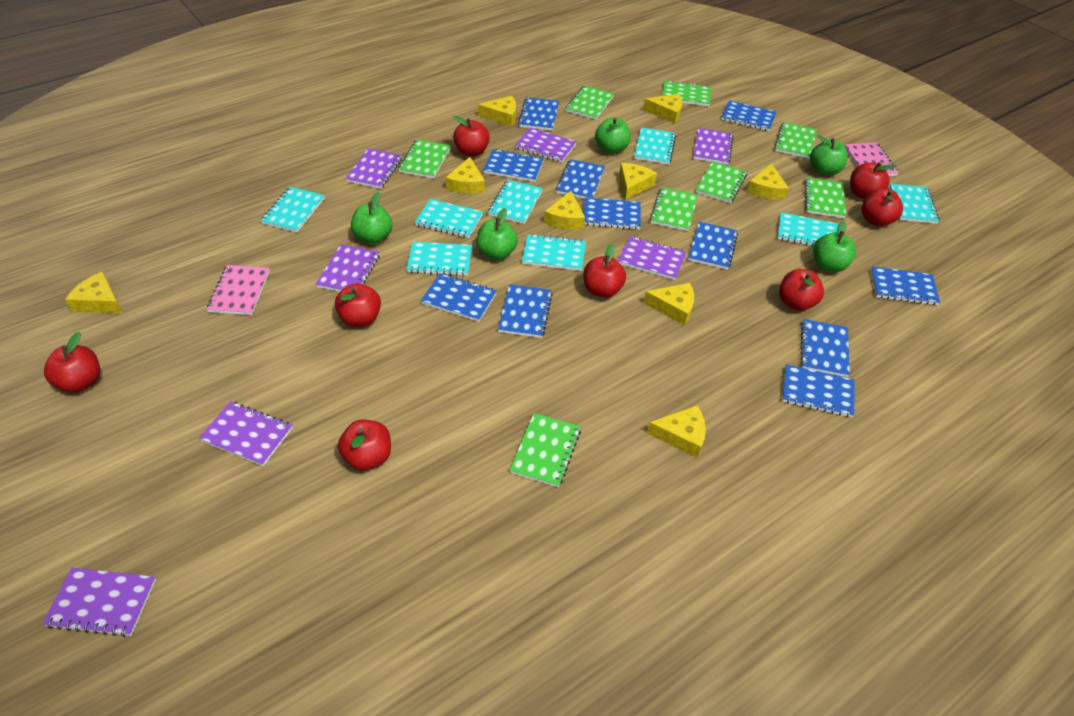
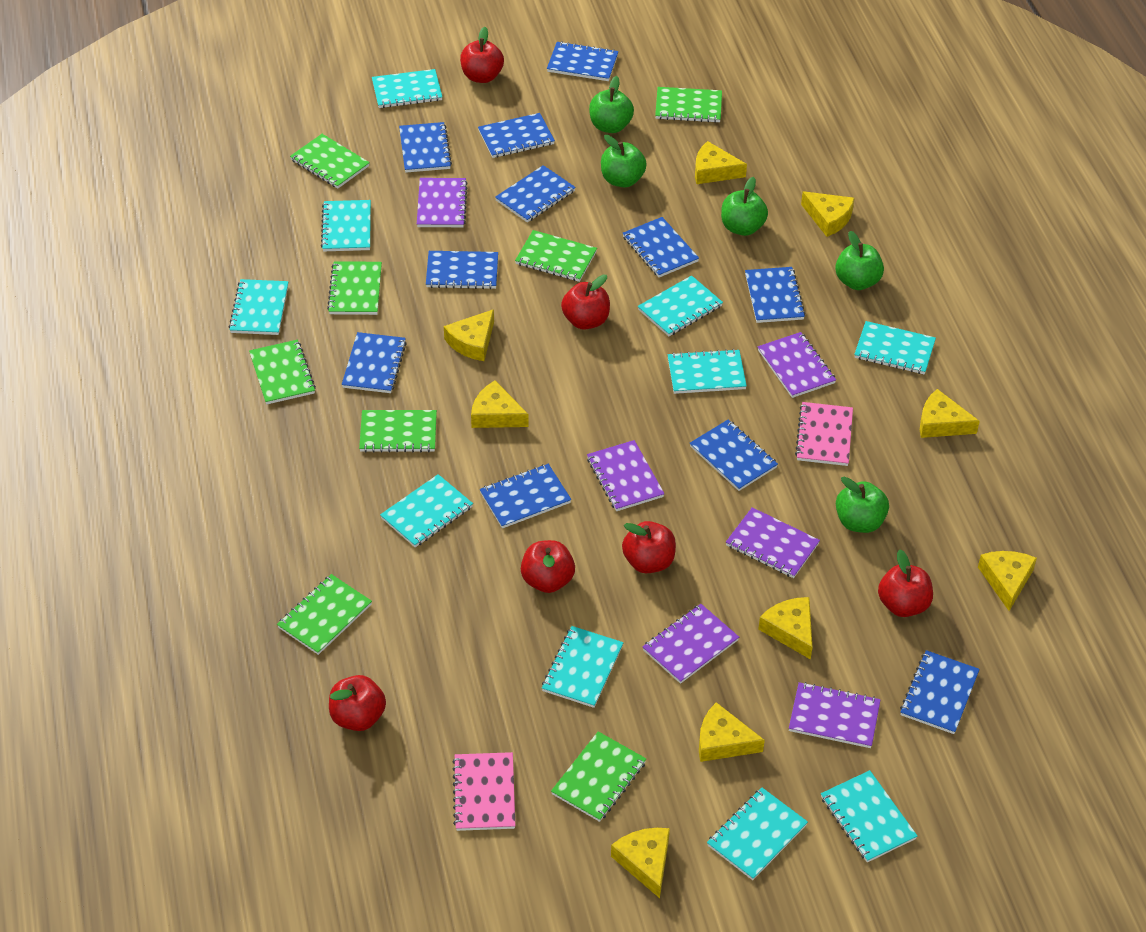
purple notebook: [42,568,156,637] [199,401,293,466] [316,244,380,292] [346,148,402,189] [515,128,576,163] [618,236,686,280] [693,128,733,165] = 7 -> [417,178,468,227] [587,440,665,511] [642,604,739,684] [726,507,820,578] [758,332,836,398] [789,682,881,748] = 6
red apple: [44,332,100,393] [335,283,381,327] [338,420,391,471] [453,116,490,156] [584,244,626,298] [779,269,824,311] [850,162,897,199] [862,188,903,226] = 8 -> [329,675,386,731] [460,27,504,83] [521,540,575,593] [561,275,610,330] [622,521,676,573] [878,550,933,617] = 6
turquoise notebook: [260,187,325,232] [406,242,472,276] [415,199,483,238] [488,180,543,224] [522,234,586,271] [634,127,676,164] [778,212,838,246] [890,184,939,224] = 8 -> [229,279,288,335] [321,200,371,251] [372,69,442,108] [380,474,473,547] [542,626,623,708] [638,275,723,336] [668,349,747,394] [707,788,808,880] [821,770,917,862] [854,321,936,374] = 10

